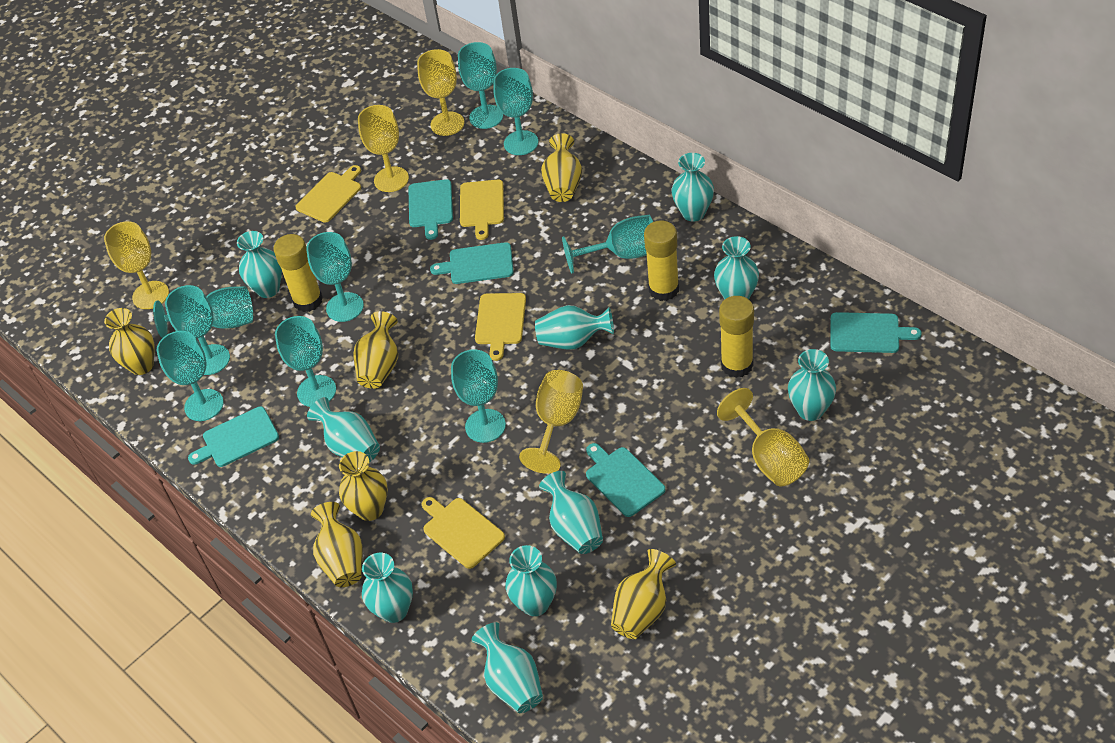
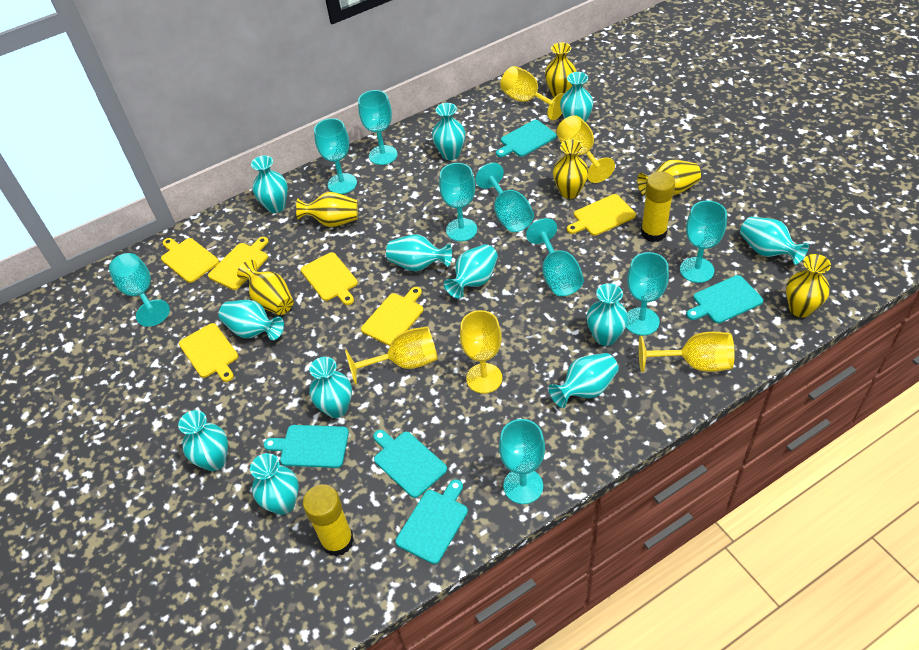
turquoise vase: [237,231,282,298] [307,397,380,463] [362,553,413,623] [472,622,543,713] [505,545,557,616] [535,305,614,350] [539,471,603,554] [672,153,714,222] [714,236,759,299] [788,349,836,421] = 10 -> [178,410,228,471] [218,300,284,340] [250,453,299,515] [251,155,288,213] [309,357,352,418] [386,234,452,272] [432,103,465,160] [444,244,498,299] [549,353,619,408] [560,72,593,122] [587,283,628,346] [740,217,809,265] = 12
yellow cutting board: [295,165,361,223] [422,497,505,569] [460,180,504,240] [475,293,526,361] = 4 -> [161,238,219,283] [179,323,238,382] [208,237,269,290] [301,252,358,305] [361,287,424,346] [567,194,636,236] = 6
yellow glue stick: [273,234,323,312] [644,220,679,301] [719,296,754,378] = 3 -> [303,484,354,557] [641,171,675,242] = 2

